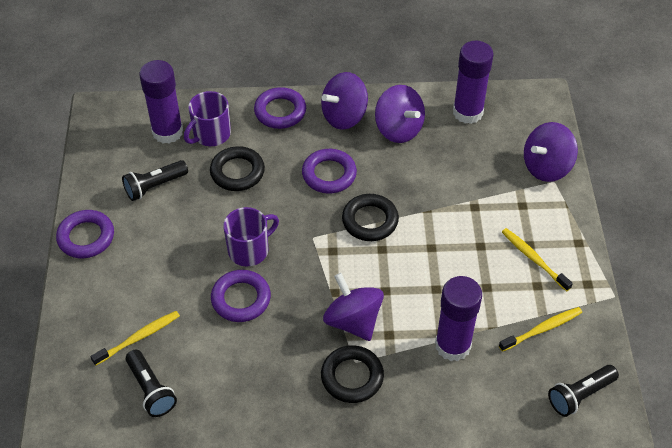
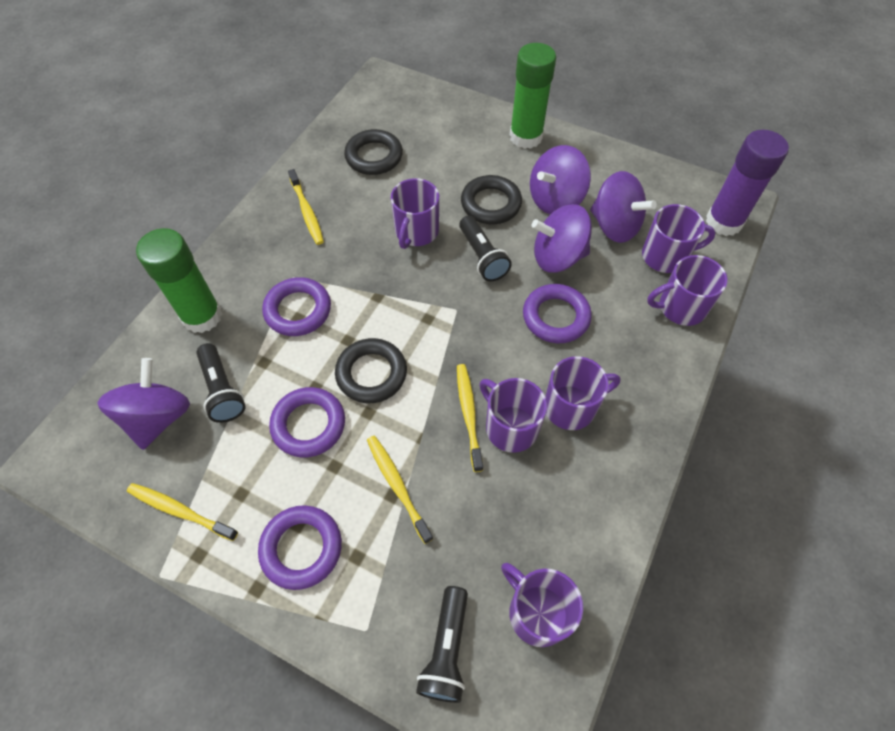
green glue stick: none = 0 -> [136,228,222,333] [510,43,556,149] = 2
purple glue stick: [139,60,183,144] [435,276,482,361] [453,40,493,124] = 3 -> [706,130,789,236] = 1
purple mug: [184,91,231,146] [223,207,279,266] = 2 -> [391,178,439,249] [479,378,547,453] [501,563,583,647] [545,356,621,430] [642,204,716,273] [647,255,728,326] = 6
yellow toothbrush: [90,311,180,366] [499,307,582,352] [502,228,573,291] = 3 -> [127,483,238,541] [288,169,324,245] [367,436,433,544] [457,364,483,472] = 4

